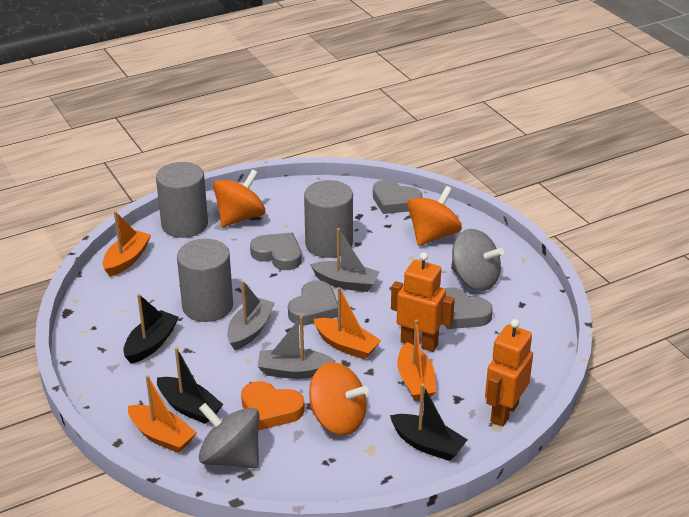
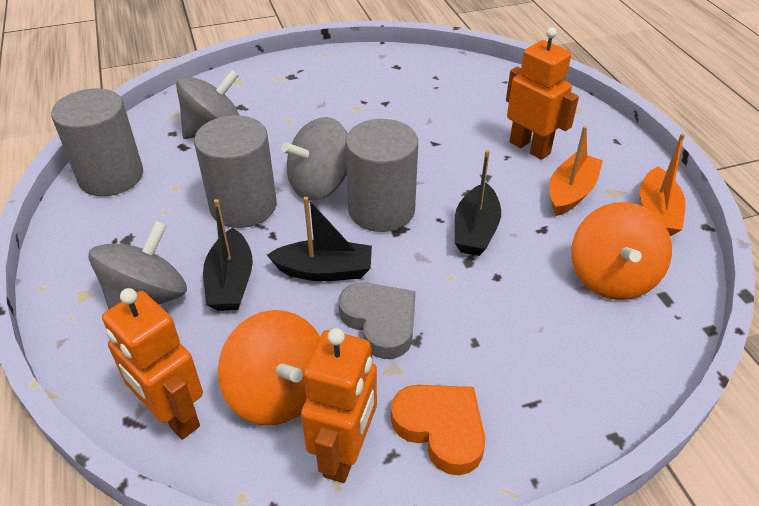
grey boat: [227,281,275,350] [258,316,335,379] [310,228,379,292] = 3 -> none = 0
grey heart: [250,233,301,270] [288,280,338,325] [373,180,422,214] [445,287,493,329] = 4 -> [339,283,416,359] = 1
grey spinning top: [199,403,259,469] [451,229,504,291] = 2 -> [89,221,187,309] [176,70,240,139] [281,117,348,200] = 3
orange boat: [103,211,151,277] [128,375,197,453] [314,287,381,360] [397,319,436,401] = 4 -> [550,126,603,216] [640,133,686,236] = 2
orange robot: [391,252,455,352] [485,319,533,426] = 2 -> [102,288,203,439] [301,328,377,483] [506,27,579,160] = 3
orange spinning top: [213,169,265,227] [309,362,369,435] [407,186,462,246] = 3 -> [218,310,320,425] [571,202,672,300] = 2

